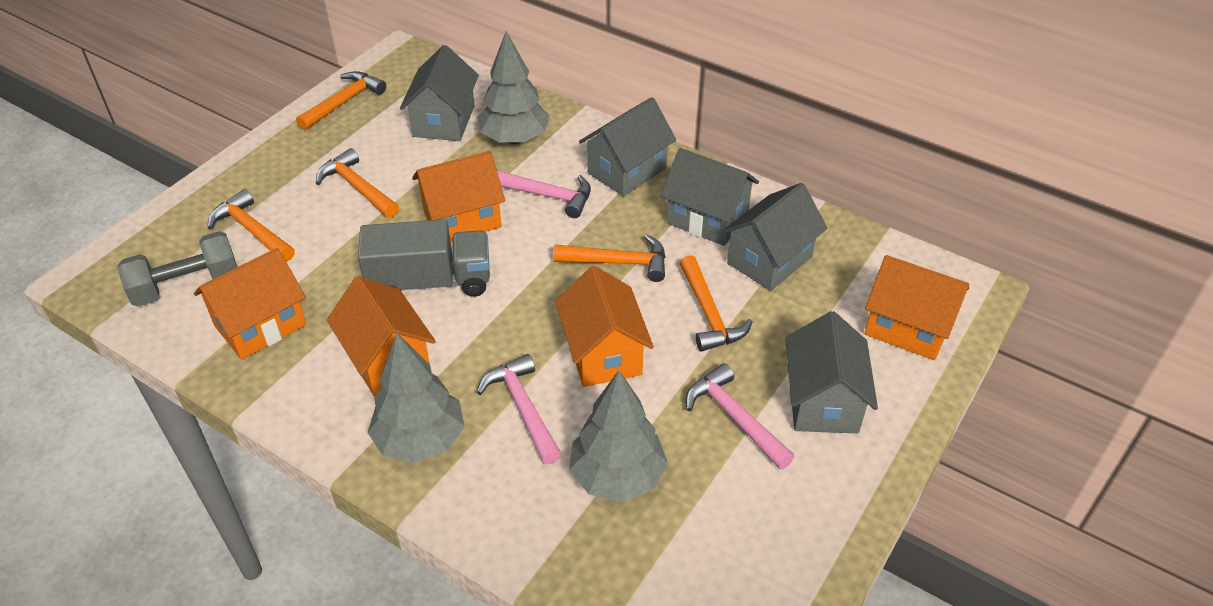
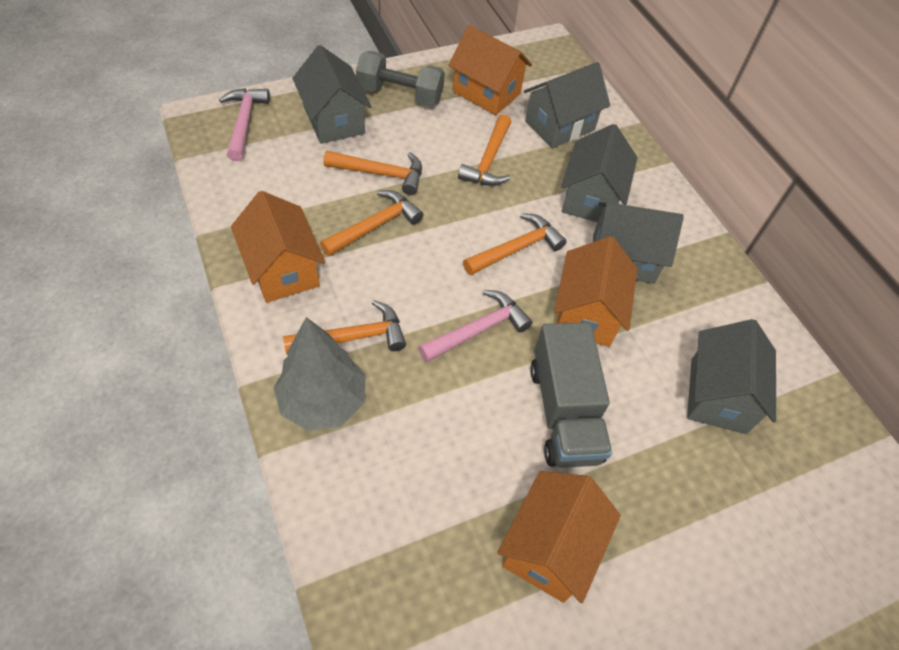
grey tree: [368,333,465,463] [477,31,550,144] [569,370,668,502] = 3 -> [274,317,366,431] = 1
orange house: [194,248,306,360] [327,276,436,397] [412,151,505,241] [555,266,654,387] [865,255,969,360] = 5 -> [231,191,325,303] [448,25,532,115] [497,471,621,603] [554,236,638,347] = 4
pink hammer: [477,354,561,464] [497,170,591,218] [686,363,795,469] = 3 -> [219,88,270,161] [418,290,532,362] = 2

